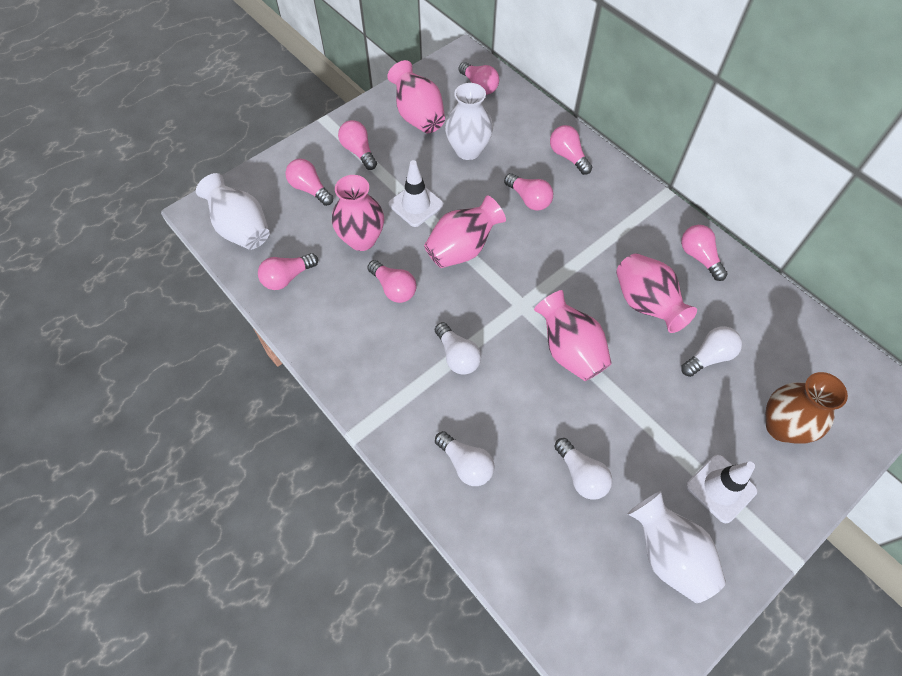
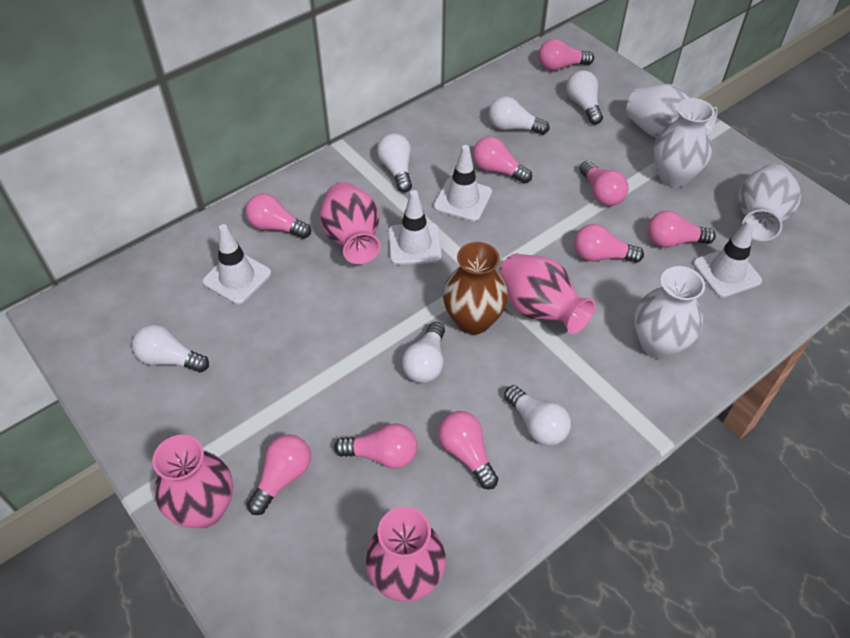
pink light bulb: [258,253,318,290] [285,159,333,206] [338,120,377,170] [367,260,417,303] [459,62,499,95] [504,173,553,211] [550,125,592,175] [681,225,728,281] = 8 -> [245,193,311,239] [247,434,311,515] [334,424,417,469] [438,411,498,489] [473,137,532,184] [538,39,594,71] [574,224,644,263] [580,161,628,206] [647,211,716,248] = 9
pink vase: [332,175,384,251] [387,60,445,133] [424,195,506,268] [534,290,612,381] [616,253,697,333] = 5 -> [152,435,233,528] [320,182,381,264] [365,507,446,602] [498,254,595,334] = 4
white light bulb: [435,322,481,375] [435,431,494,486] [554,438,612,500] [681,326,742,377] = 4 -> [132,324,209,373] [377,133,412,192] [402,322,445,383] [489,96,549,135] [504,385,571,446] [566,70,603,124] = 6
white traffic cone: [389,160,444,227] [686,455,757,523] = 2 -> [202,224,271,304] [388,190,442,265] [433,145,492,221] [693,219,762,298] = 4
white vase: [196,173,270,250] [445,83,493,160] [628,491,726,603] = 3 -> [626,84,718,138] [635,266,705,359] [654,98,714,187] [738,164,801,241] = 4

